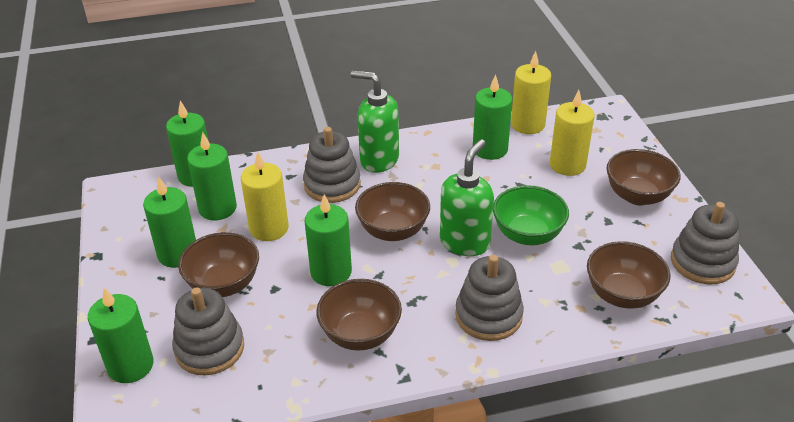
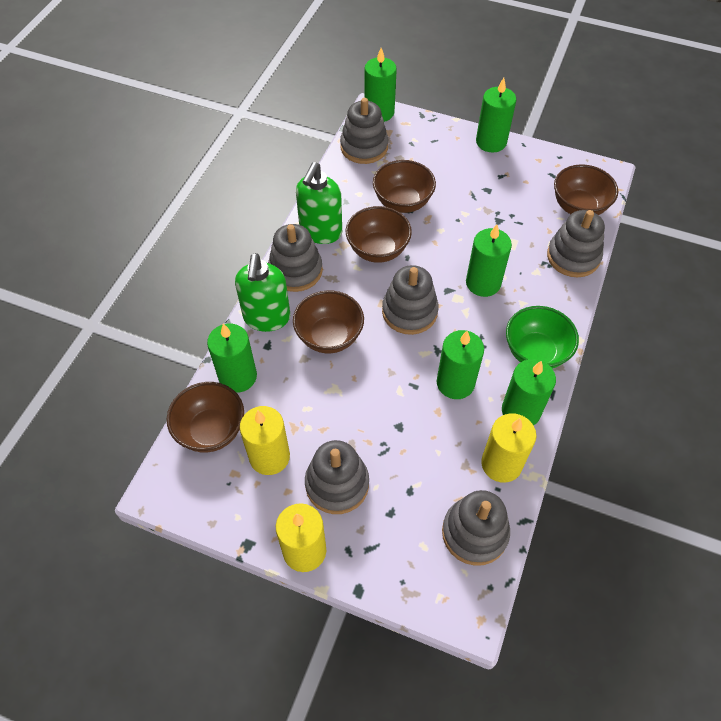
grey stacking toy: [172,287,244,375] [303,127,361,203] [455,255,524,341] [671,202,739,284] = 4 -> [268,224,323,292] [305,440,369,514] [340,98,389,164] [382,265,439,335] [442,490,510,566] [547,210,605,277] = 6

